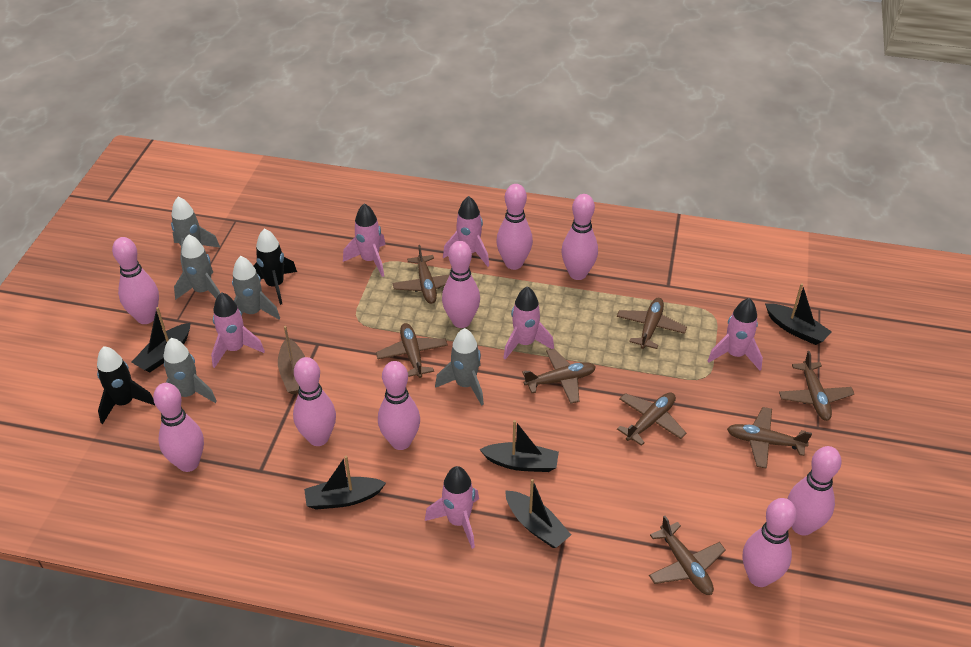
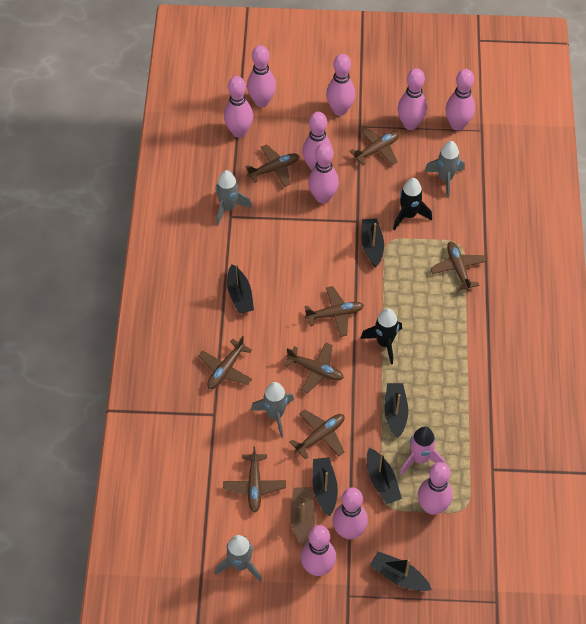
black boat: [132,307,191,372] [304,456,386,510] [479,420,559,472] [505,479,571,548] [765,283,832,345] = 5 -> [227,263,254,314] [312,457,338,516] [361,218,384,267] [367,448,402,504] [370,551,432,591] [384,383,408,438] = 6
grey rocket: [164,338,217,403] [171,196,220,271] [174,234,220,300] [232,256,280,320] [435,328,484,406] = 5 -> [215,535,262,582] [216,170,252,225] [251,382,294,438] [425,141,465,198] = 4
pink bowling pin: [112,237,159,324] [153,383,204,472] [293,357,336,446] [378,361,420,450] [442,241,480,328] [496,184,533,270] [561,194,598,280] [743,498,797,587] [787,446,841,536] = 9 -> [224,76,253,138] [247,45,276,107] [301,525,336,576] [302,112,332,171] [308,143,339,204] [326,54,355,116] [333,488,368,539] [398,68,427,130] [418,462,453,515] [445,69,475,131] = 10
pink rocket: [211,292,265,368] [343,203,386,277] [425,466,479,549] [443,196,489,267] [504,286,554,360] [708,298,763,371] = 6 -> [400,426,445,475] = 1

